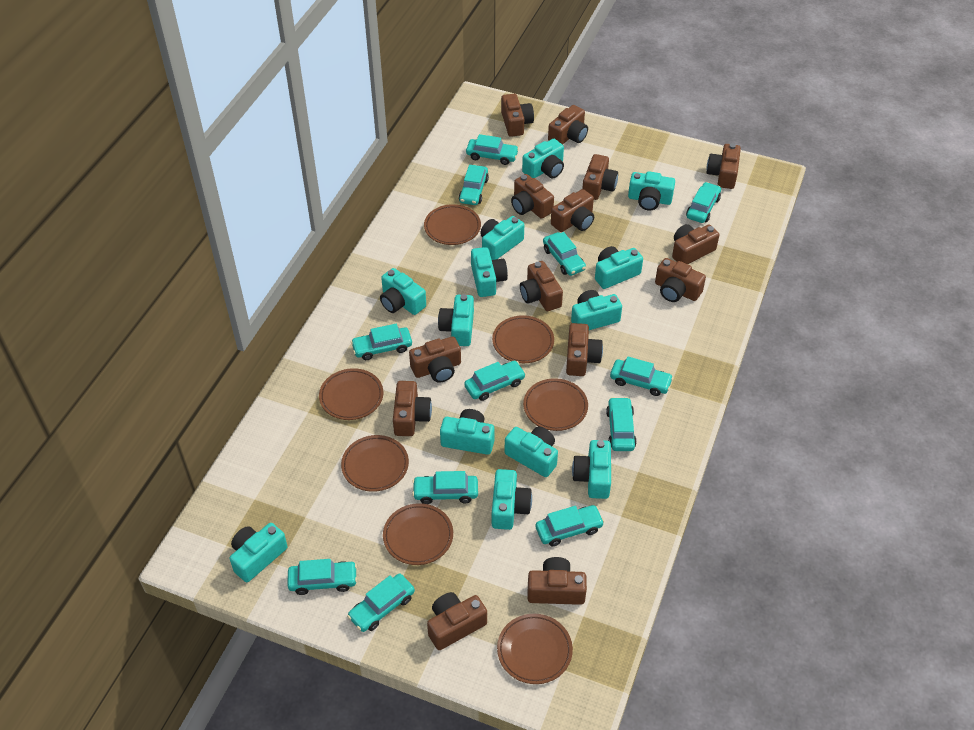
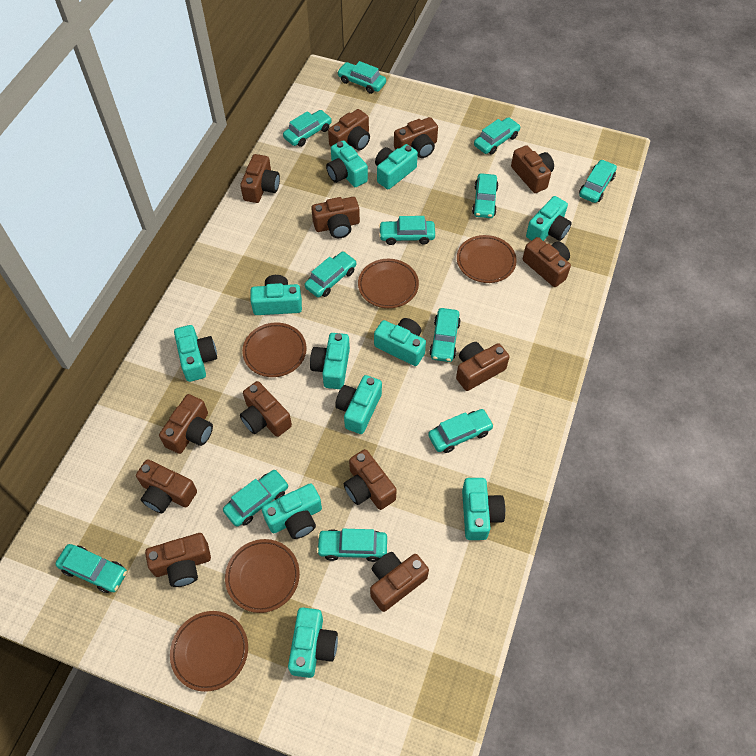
brown camera: [393,381,432,436] [409,336,461,383] [427,592,487,650] [501,94,534,137] [511,174,554,219] [520,261,563,311] [528,557,587,605] [548,105,588,145] [551,189,594,232] [566,323,603,376] [582,154,618,200] [655,258,706,302] [672,224,719,264] [707,143,741,189] = 14 -> [136,459,197,513] [145,533,211,587] [159,394,213,454] [240,154,280,203] [240,381,292,437] [311,197,360,238] [328,109,370,151] [344,449,397,510] [370,552,429,612] [394,117,438,158] [456,342,510,391] [511,145,554,193] [523,237,571,287] = 13
brown plate: [319,368,383,420] [341,435,409,492] [383,503,453,565] [424,204,481,245] [492,315,554,363] [497,614,573,684] [523,378,588,431] = 7 -> [170,611,248,692] [225,539,300,613] [242,322,307,377] [358,259,419,308] [457,235,517,283] = 5
turquoise camera: [230,523,288,582] [380,268,426,315] [438,294,474,346] [440,409,494,455] [471,247,508,297] [480,216,524,260] [492,469,532,530] [504,426,558,477] [522,139,564,179] [571,290,622,330] [572,440,611,499] [595,246,643,289] [628,171,675,211] = 13 -> [174,325,217,382] [250,275,302,315] [262,483,322,539] [288,607,338,678] [310,333,350,389] [326,140,368,187] [335,375,382,434] [374,318,426,366] [375,144,418,189] [462,478,505,540] [526,196,572,241] = 11

